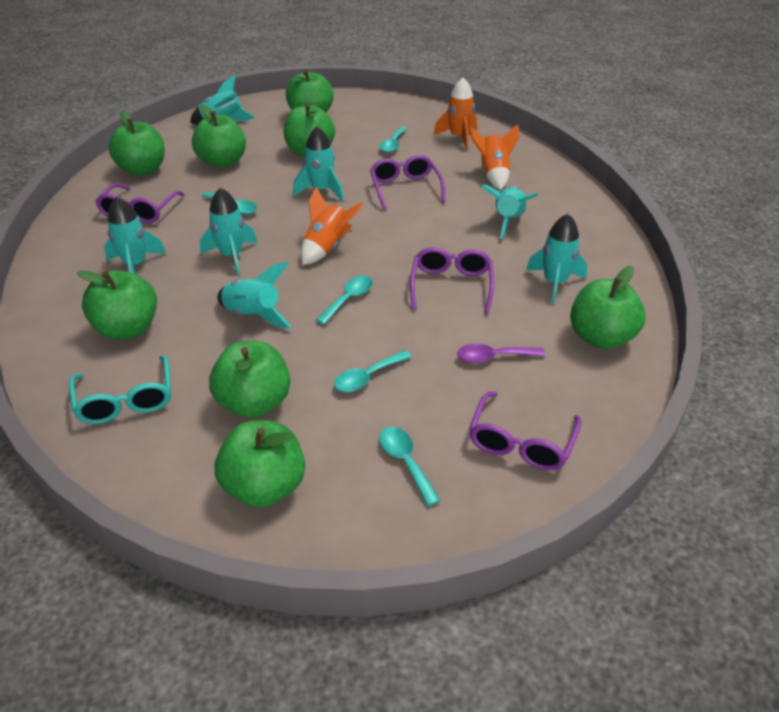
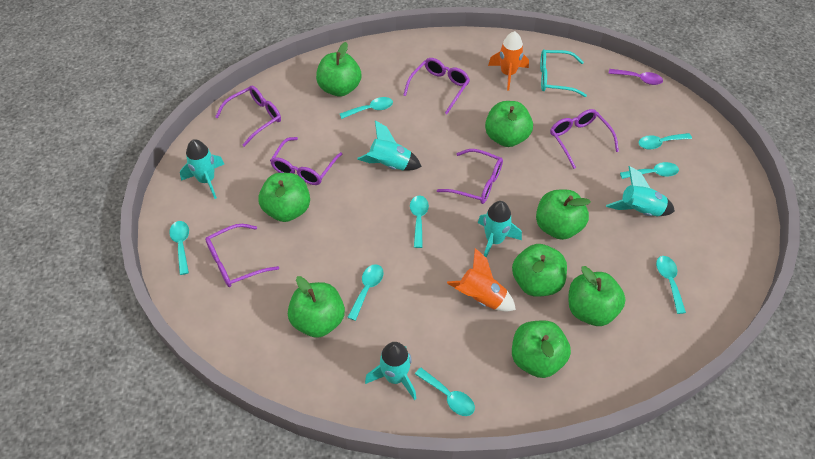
orange rocket: [301,187,363,265] [433,77,477,150] [468,124,519,190] = 3 -> [447,248,516,312] [488,31,529,91] = 2
purple glasses: [95,183,184,223] [370,155,445,210] [410,247,494,314] [469,392,582,471] = 4 -> [205,224,279,287] [215,86,281,147] [270,137,342,185] [403,58,470,114] [437,149,503,204] [550,109,619,169] = 6
turquoise rocket: [104,196,166,274] [190,75,256,125] [200,187,257,275] [217,262,292,328] [293,126,344,201] [481,185,538,239] [526,213,587,304] = 7 -> [180,139,224,199] [357,120,422,170] [365,342,417,400] [478,201,522,258] [606,166,675,216] = 5
turquoise spoon: [202,192,257,214] [316,276,373,325] [334,350,412,392] [379,427,441,506] [380,126,407,153] = 5 -> [169,221,189,275] [340,97,393,119] [347,264,384,321] [410,195,429,248] [415,367,475,416] [620,162,679,179] [638,133,692,150] [656,256,686,314] = 8

